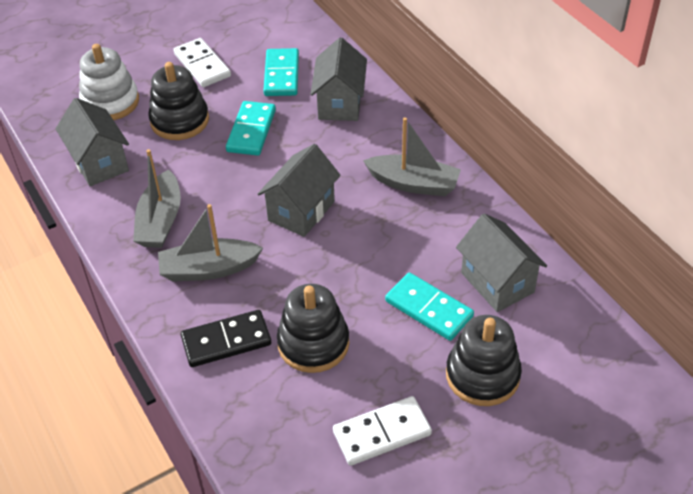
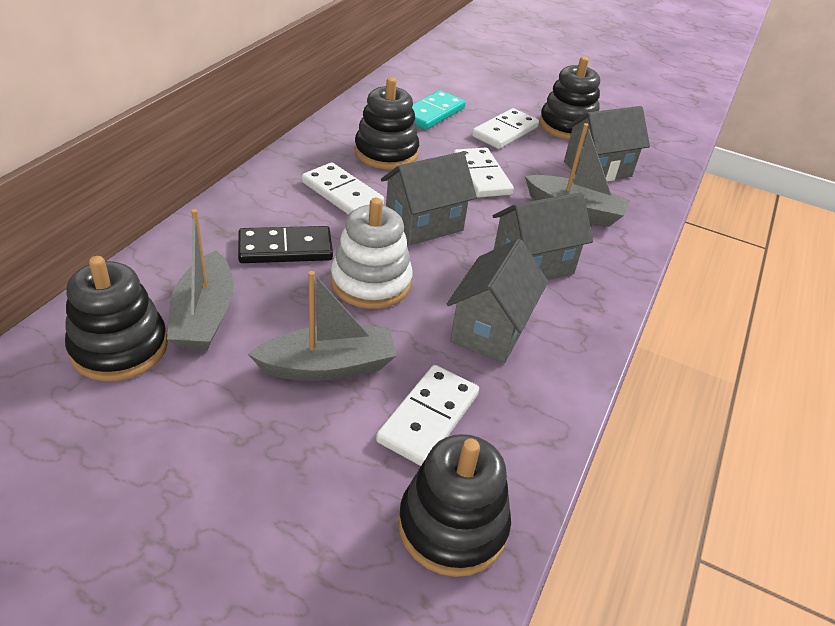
black stacking toy: [148,62,209,140] [277,284,349,373] [446,315,522,406] = 3 -> [65,256,168,381] [355,77,419,169] [398,434,511,577] [539,57,600,140] = 4
turquoise domino: [226,101,276,156] [263,48,299,96] [385,272,474,341] = 3 -> [412,90,466,130] = 1
white domino: [173,38,231,87] [333,396,432,466] = 2 -> [302,162,384,215] [376,365,479,466] [454,147,514,198] [472,108,539,149] = 4

